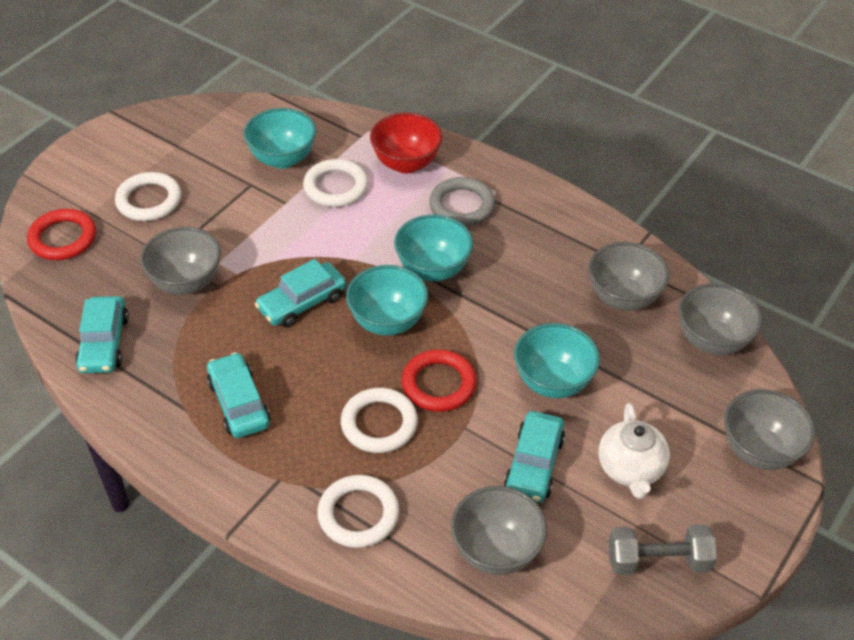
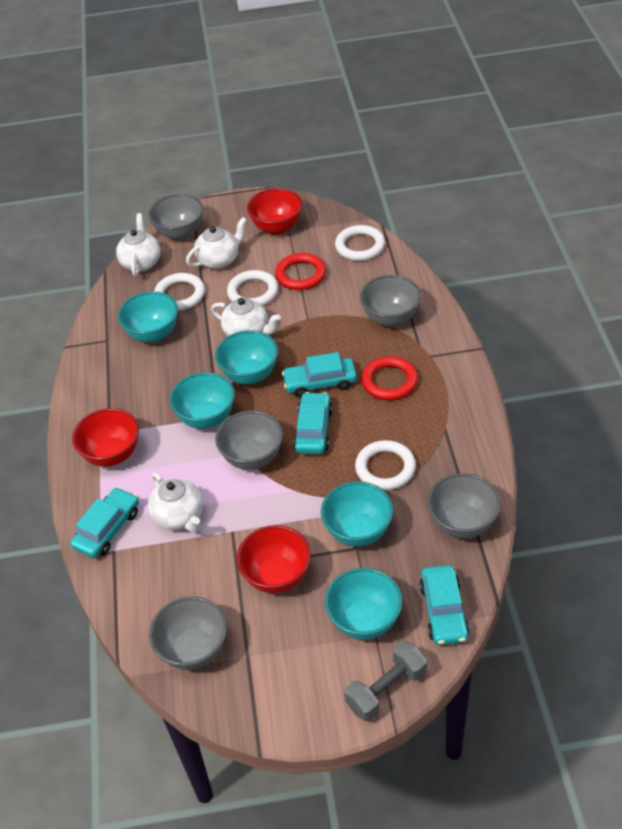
grey ring: [429,177,495,226] = 1 -> none = 0
red bowl: [370,113,442,173] = 1 -> [72,408,139,467] [237,525,311,594] [247,188,302,235] = 3
turquoise bowl: [244,108,316,169] [346,265,428,336] [394,214,473,281] [514,323,600,398] = 4 -> [118,291,178,343] [170,372,235,429] [215,330,278,384] [321,481,393,547] [325,568,403,640] = 5
white teapot: [599,403,670,499] = 1 -> [116,213,161,276] [148,473,203,532] [186,217,247,269] [211,298,281,336] = 4

